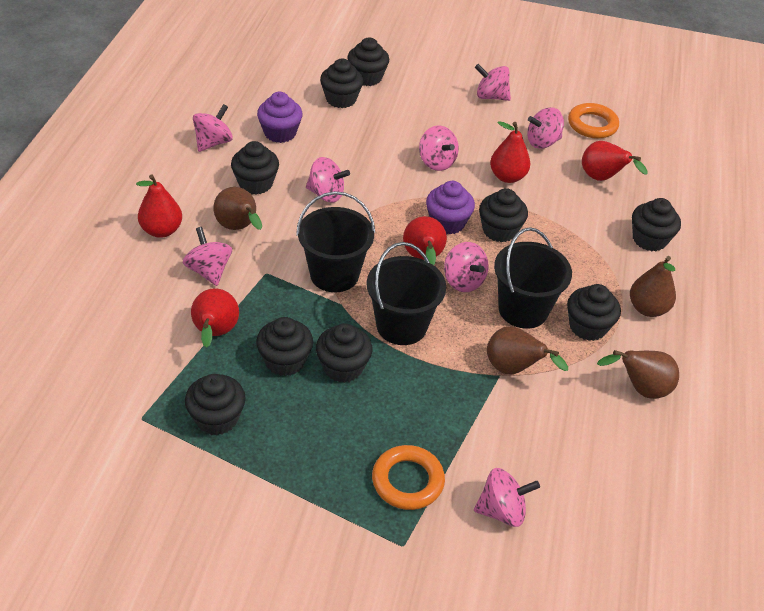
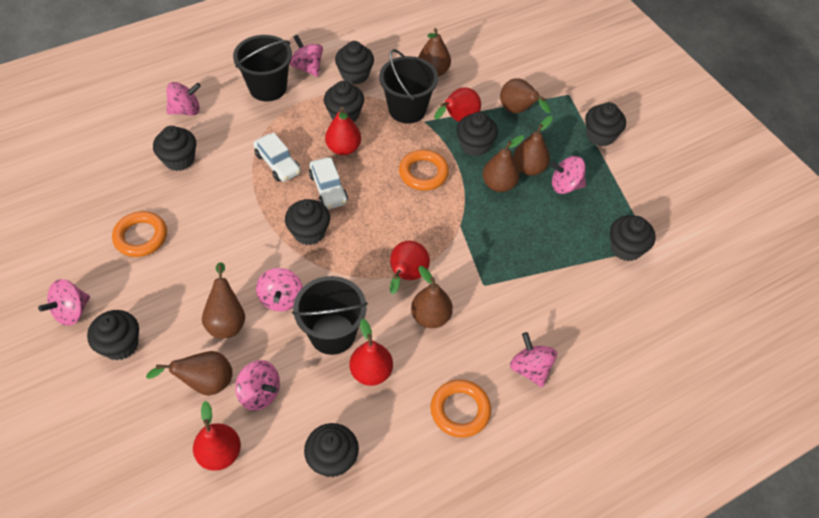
brown pear: [213,187,262,230] [487,326,568,374] [597,350,679,399] [630,256,676,317] = 4 -> [146,351,232,396] [202,262,245,338] [411,266,453,328] [418,28,451,76] [483,135,524,192] [500,78,551,113] [513,116,553,176] = 7
orange ring: [372,445,445,510] [568,103,619,139] = 2 -> [112,211,167,257] [399,150,449,191] [430,379,491,438] = 3
pink spinning top: [183,227,232,286] [193,104,233,152] [306,157,350,203] [419,125,459,171] [444,242,489,292] [474,468,540,527] [475,64,511,101] [527,107,564,149] = 8 -> [38,279,90,326] [166,82,201,116] [235,360,280,411] [256,268,303,312] [289,35,323,77] [510,332,557,388] [550,156,586,194] = 7
purple cupcake: [257,92,303,143] [426,181,475,235] = 2 -> none = 0
white car: none = 0 -> [253,133,301,182] [309,157,348,209] = 2

